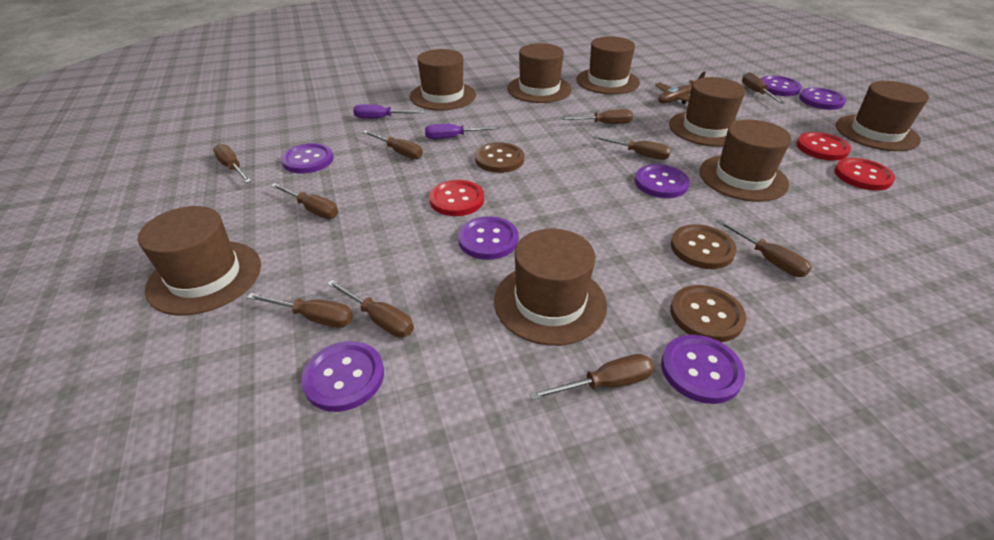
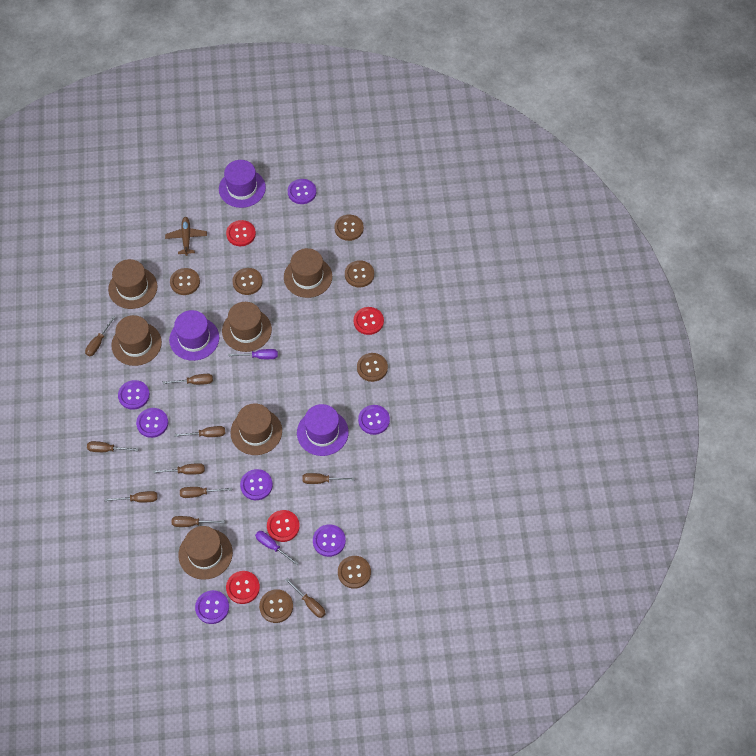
brown button: [475,143,524,173] [670,285,746,342] [671,224,737,269] = 3 -> [170,268,200,295] [232,268,263,295] [259,589,293,623] [334,215,364,241] [338,556,371,589] [345,260,374,287] [357,353,388,382] = 7
brown hat: [138,206,261,315] [410,49,476,111] [494,229,607,346] [507,43,572,103] [576,36,640,94] [669,77,746,147] [699,120,791,202] [836,81,929,151] = 8 -> [108,259,158,309] [111,315,162,366] [178,526,233,580] [222,302,272,352] [231,403,282,455] [284,248,332,298] = 6
purple hat: none = 0 -> [169,310,219,361] [219,160,266,208] [297,404,349,456] = 3
red button: [429,180,484,216] [796,132,851,161] [834,158,895,191] = 3 -> [226,220,256,246] [226,571,260,604] [267,510,300,542] [354,307,384,335] = 4

